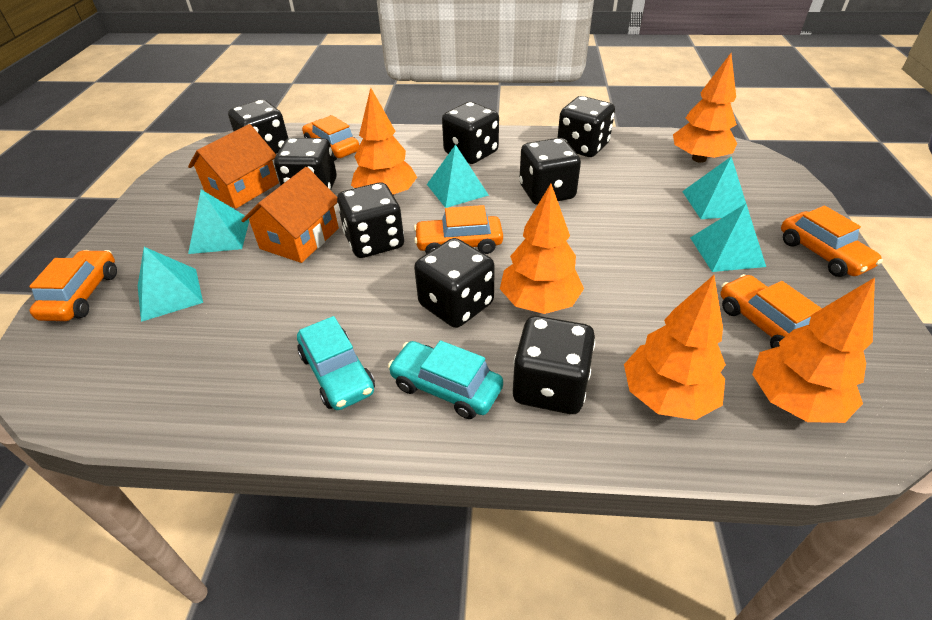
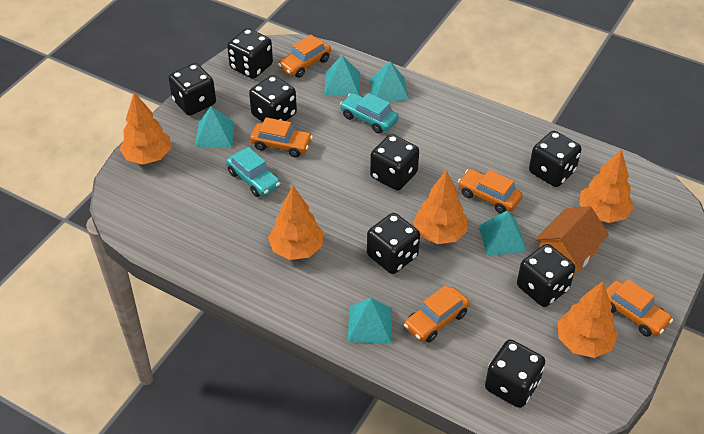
orange house: [188,124,279,209] [241,167,339,263] = 2 -> [535,206,609,277] = 1

